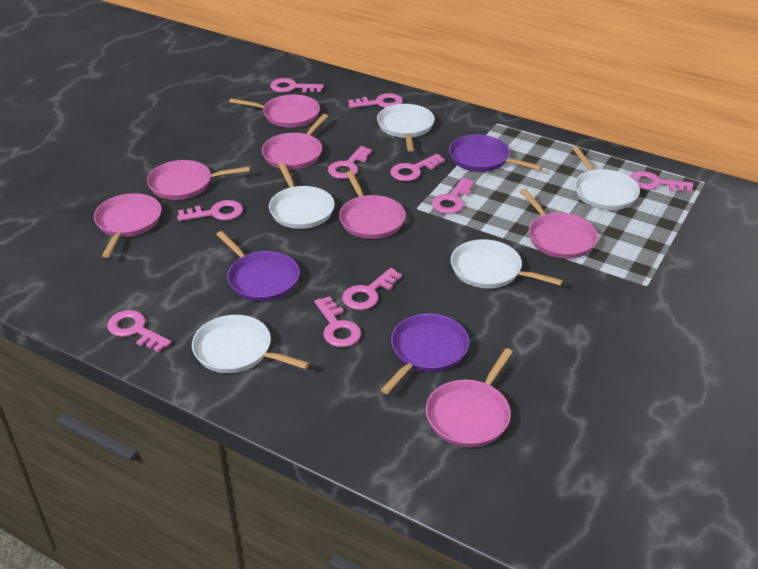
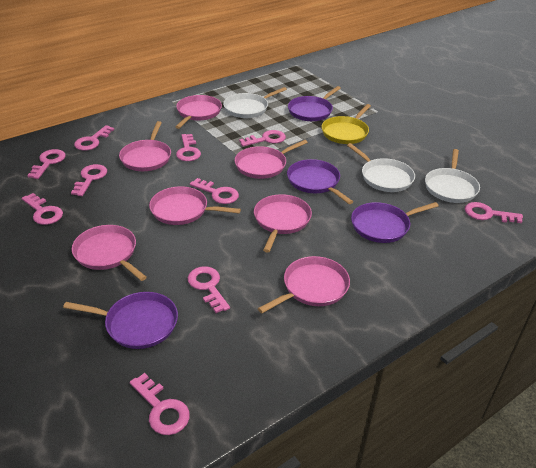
purple pan: [216,231,300,302] [381,314,469,394] [449,135,543,172] = 3 -> [63,292,178,349] [287,159,353,204] [288,86,341,121] [351,202,438,243] = 4
white pan: [192,315,309,373] [269,162,335,229] [377,104,435,152] [451,239,563,289] [572,146,640,210] = 5 -> [223,87,287,118] [347,143,415,192] [425,149,480,203] = 3
yellow pan: none = 0 -> [321,104,371,144] = 1

